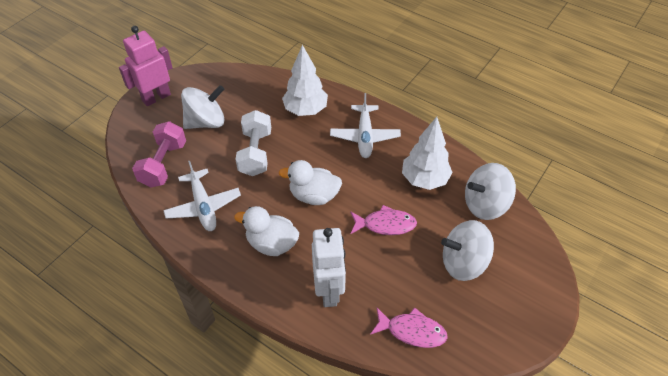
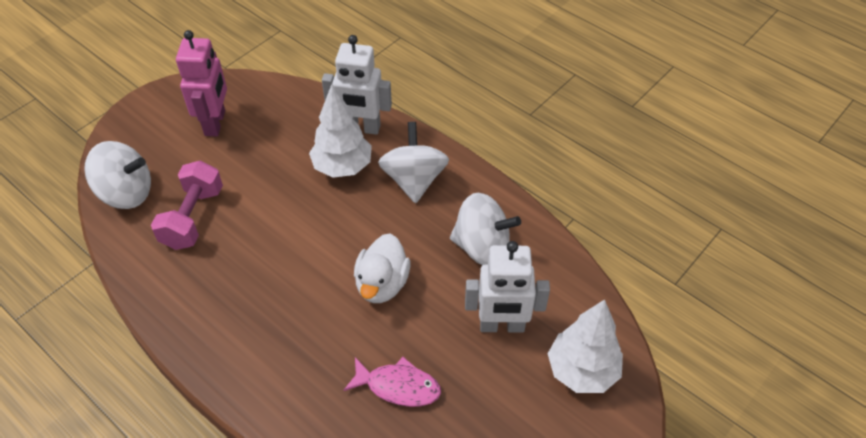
pink fish: [350,205,417,235] [370,307,448,348] = 2 -> [343,357,441,407] = 1
white duck: [234,206,299,256] [279,160,342,205] = 2 -> [354,234,410,303] = 1
white dumbbell: [235,110,271,176] = 1 -> none = 0
white plane: [163,161,241,231] [330,93,401,158] = 2 -> none = 0
white robot: [312,228,346,307] = 1 -> [322,35,392,135] [465,241,550,333] = 2

